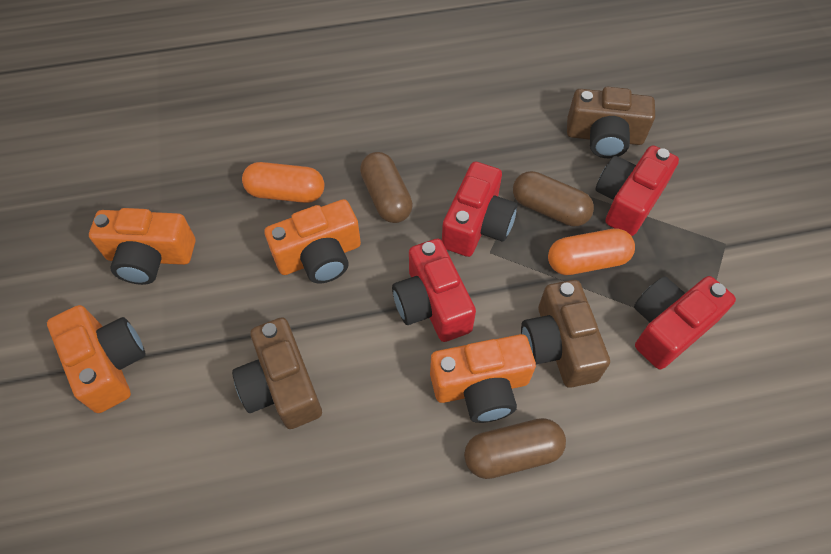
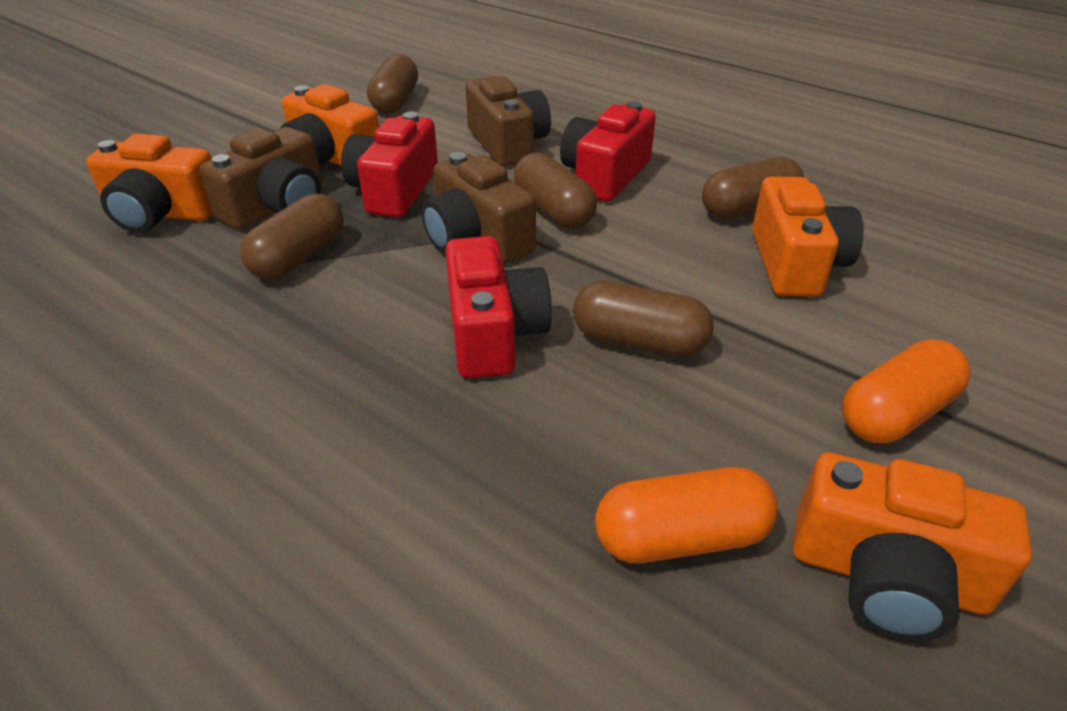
brown capsule: [360,152,413,223] [464,418,566,479] [513,171,594,226] = 3 -> [240,193,344,280] [367,54,418,114] [513,153,597,229] [573,281,714,357] [702,157,804,219] = 5
red camera: [392,239,476,342] [442,162,517,257] [595,145,679,236] [634,276,736,369] = 4 -> [341,112,438,218] [445,236,552,379] [560,101,656,202] = 3

